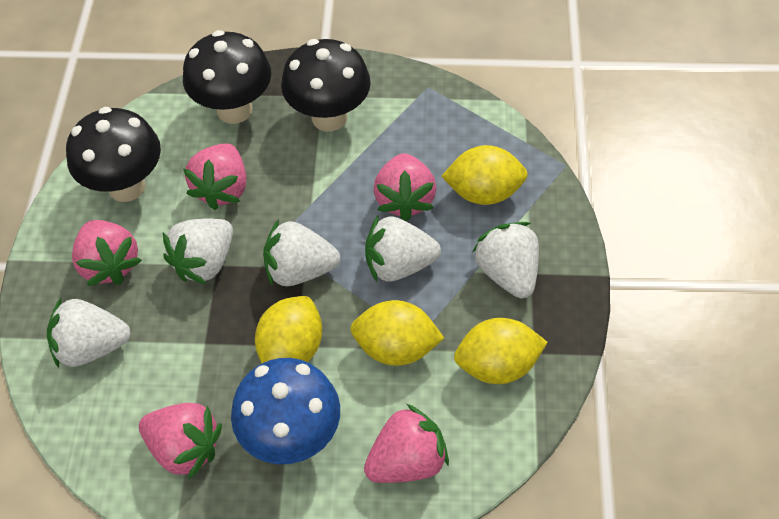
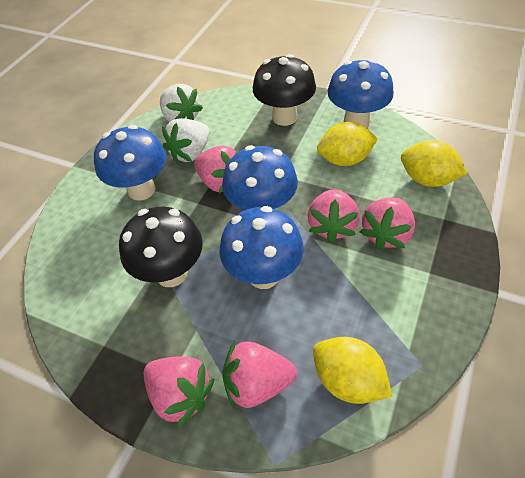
black mushroom: [66,107,161,202] [183,30,271,124] [281,39,371,131] = 3 -> [119,207,203,287] [253,54,316,126] = 2
blue mushroom: [231,358,340,464] = 1 -> [94,125,166,201] [219,206,304,289] [222,145,298,210] [328,59,394,128] = 4
white strawberry: [47,298,131,368] [163,218,233,285] [263,219,340,286] [365,216,441,282] [472,222,539,298] = 5 -> [160,84,203,122] [162,118,209,164] = 2
yellow lemon: [255,296,322,364] [350,300,444,366] [441,145,528,205] [454,318,548,384] = 4 -> [313,337,392,404] [317,122,378,166] [401,140,468,187] = 3

